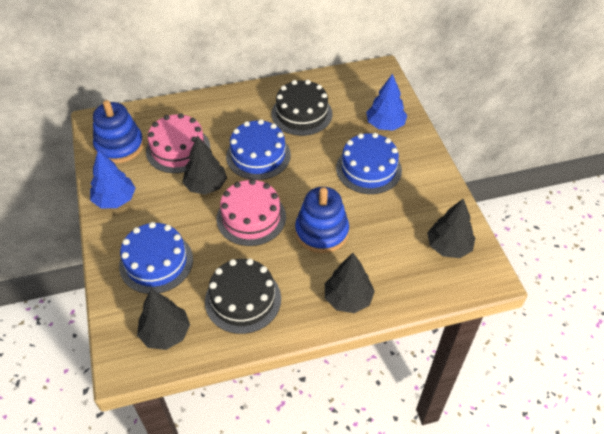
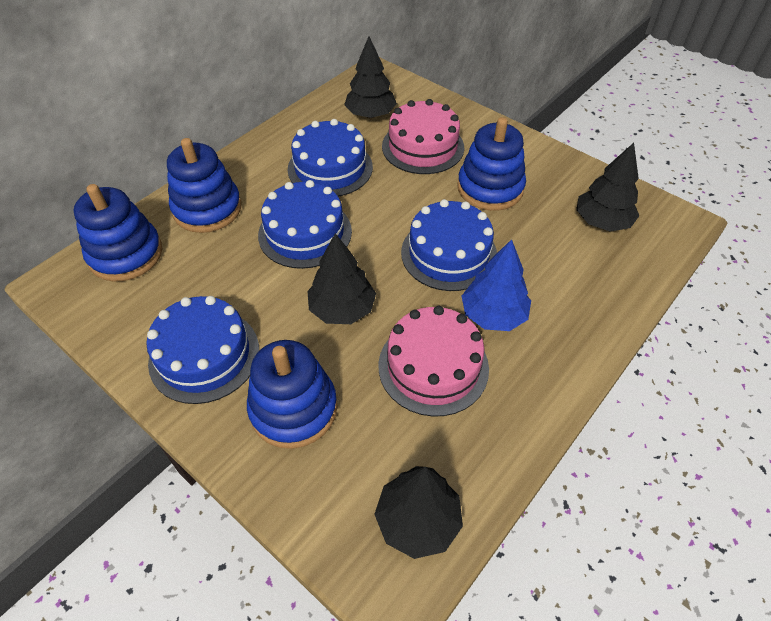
black cake: [205,259,281,334] [272,80,332,136] = 2 -> none = 0
blue cake: [119,222,193,294] [226,119,291,180] [336,133,402,194] = 3 -> [146,296,259,404] [258,180,352,269] [287,119,373,196] [401,199,497,291] = 4
blue stacking toy: [93,100,144,163] [295,187,349,253] = 2 -> [74,184,162,281] [167,138,241,233] [247,340,337,449] [457,117,526,211] = 4
blue tree: [90,150,135,209] [366,74,407,131] = 2 -> [462,239,531,331] = 1

